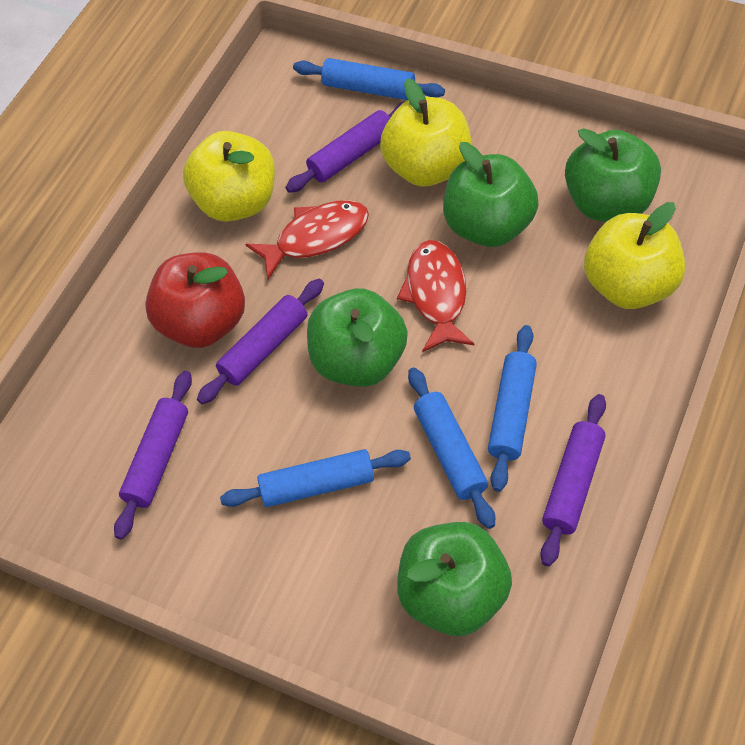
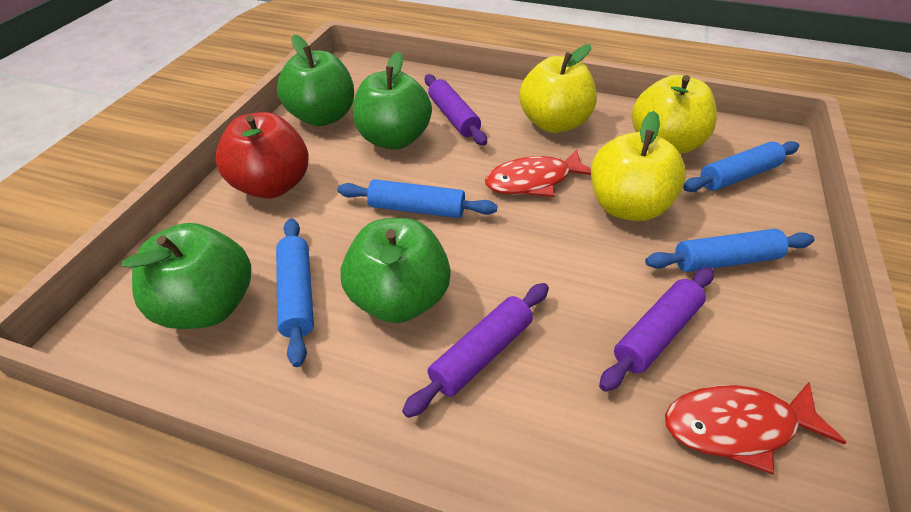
purple rolling pin: [114,371,192,539] [197,279,324,404] [285,102,404,193] [540,394,606,566] = 4 -> [402,283,549,418] [425,74,487,145] [599,267,714,392] = 3

